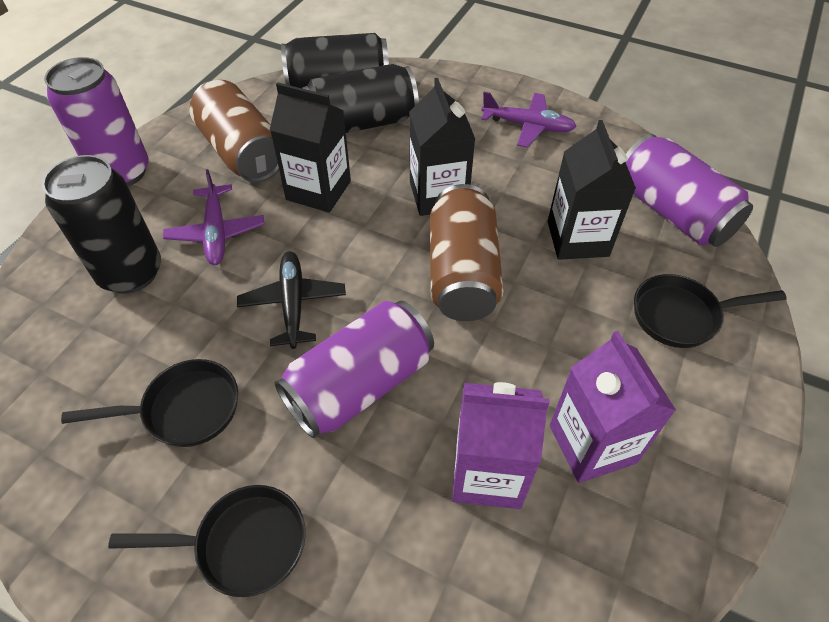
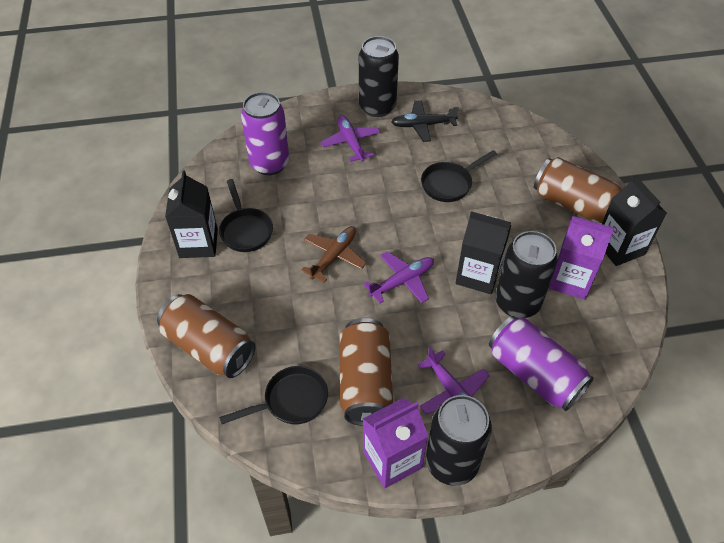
brown can: [189,80,279,182] [430,184,503,321] = 2 -> [157,294,256,378] [340,318,393,426] [534,157,622,223] = 3
brown plane: none = 0 -> [301,226,366,283] = 1
purple can: [44,57,149,187] [274,301,434,438] [626,134,753,247] = 3 -> [241,92,289,175] [489,316,594,411] = 2
purple plane: [163,169,265,265] [481,92,577,148] = 2 -> [321,115,380,162] [364,251,434,303] [417,346,490,414] = 3

